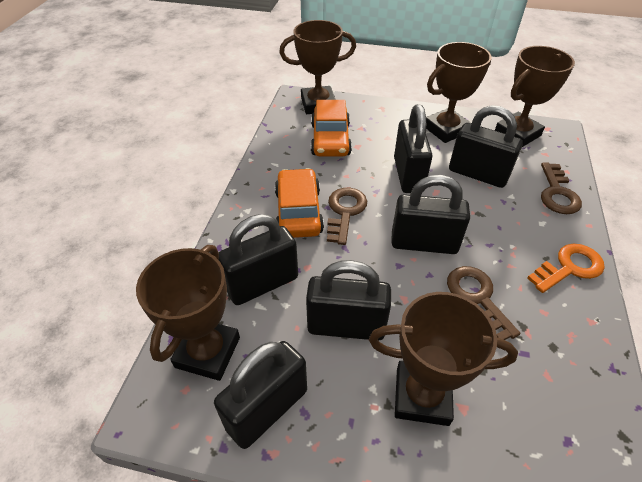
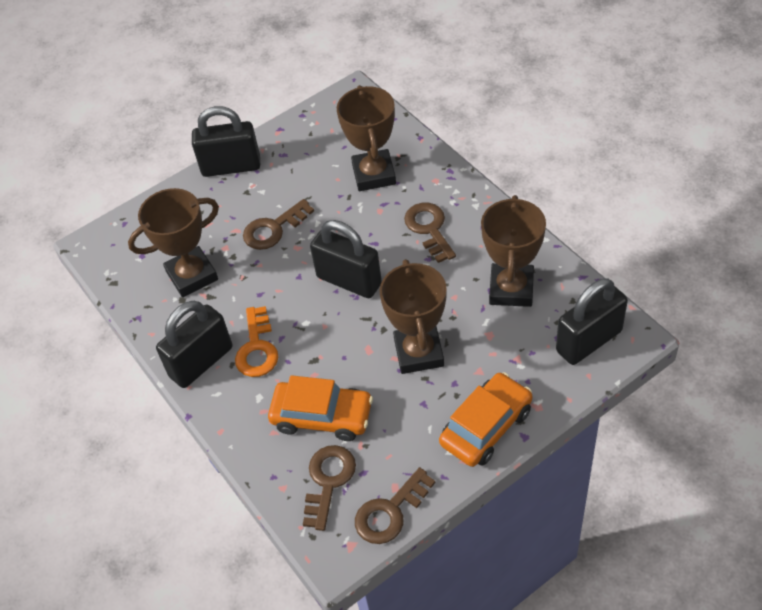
black padlock: [214,341,307,449] [219,214,298,305] [306,260,391,340] [391,175,470,254] [394,104,432,193] [449,105,523,188] = 6 -> [156,301,232,388] [192,106,260,177] [310,220,382,298] [556,278,628,365] = 4
brown key: [327,188,367,245] [447,266,520,340] [541,163,582,214] = 3 -> [243,199,314,250] [303,445,356,531] [355,467,435,544] [404,203,456,263] = 4
brown trophy: [136,245,240,381] [279,20,356,114] [369,292,518,426] [426,42,492,143] [495,46,575,147] = 5 -> [128,188,219,297] [337,85,396,191] [380,259,447,374] [481,195,546,307] = 4

